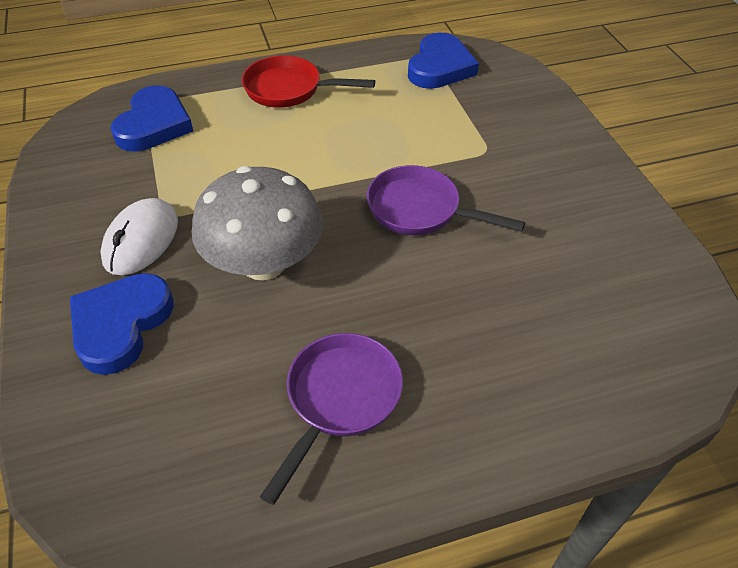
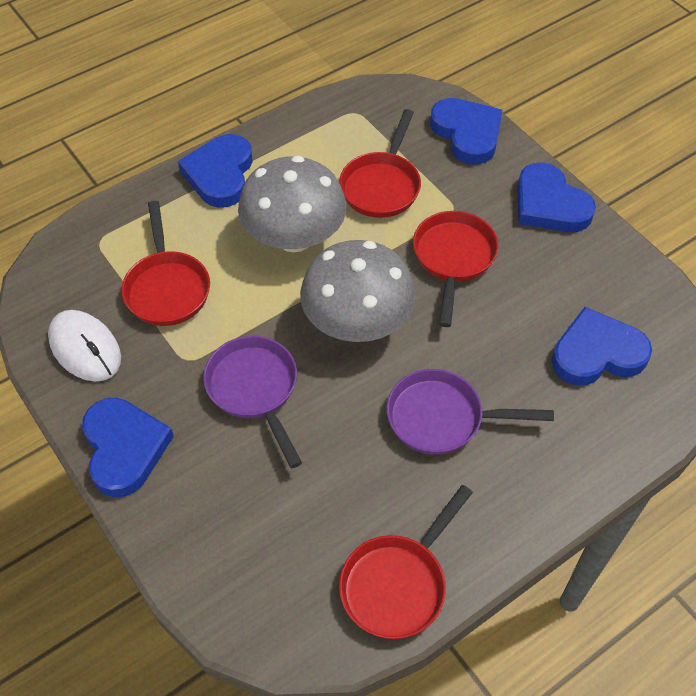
blue heart: [70,273,174,375] [111,85,193,152] [408,32,479,89] = 3 -> [82,398,174,497] [178,134,253,208] [430,98,502,165] [517,163,596,232] [552,307,652,385] = 5
grey mushroom: [192,166,323,281] = 1 -> [238,156,346,252] [300,240,416,342] = 2
red pan: [242,55,375,108] = 1 -> [122,201,210,326] [339,109,421,218] [339,485,473,639] [413,211,499,327] = 4

